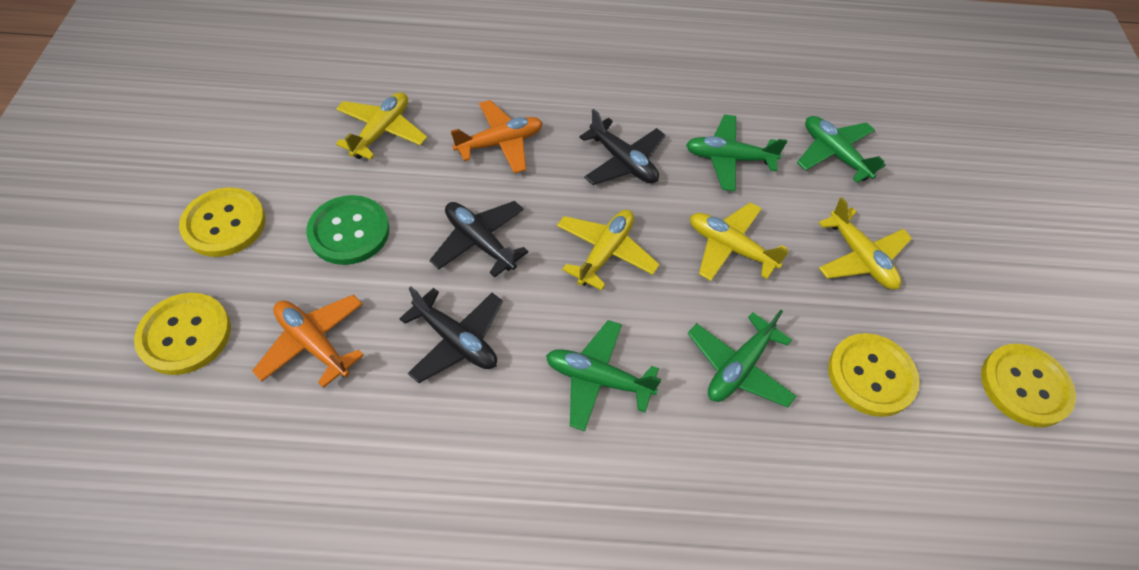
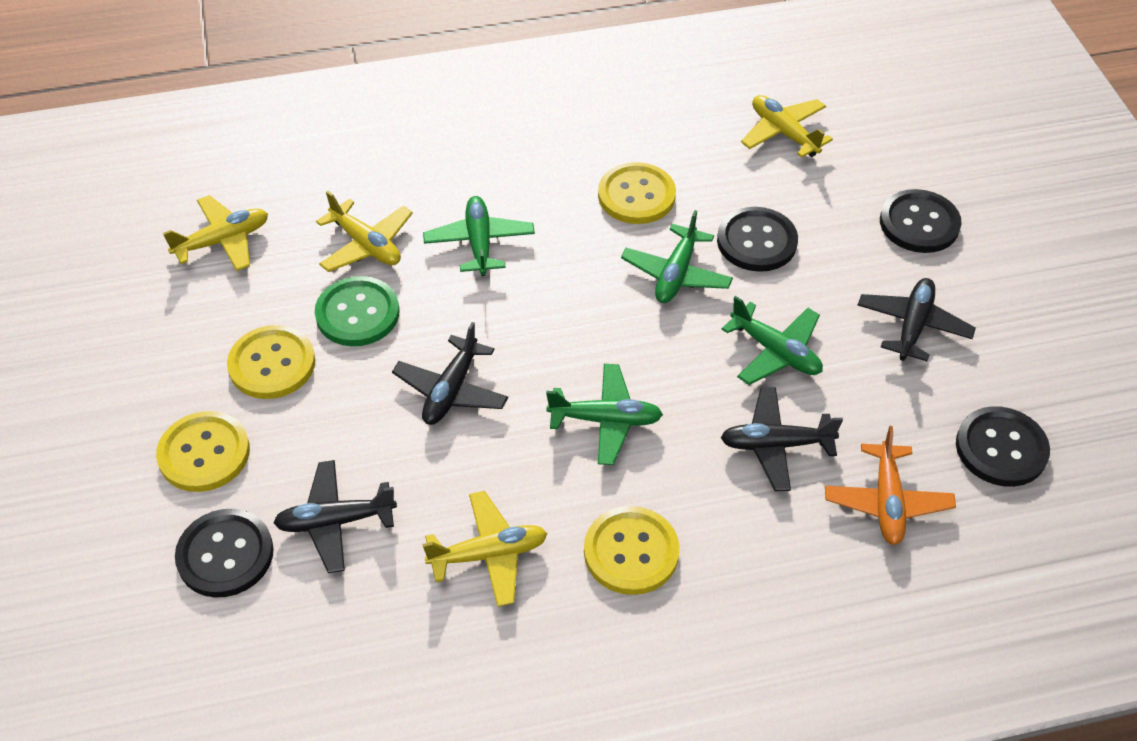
black button: none = 0 -> [175,509,274,598] [717,207,798,272] [880,189,961,253] [956,406,1050,487] = 4
black plane: [399,286,503,383] [430,201,529,278] [579,109,665,185] = 3 -> [273,460,397,573] [392,322,508,425] [721,387,843,491] [858,278,976,361] = 4
orange plane: [252,295,364,388] [451,100,543,174] = 2 -> [825,426,956,545] = 1

